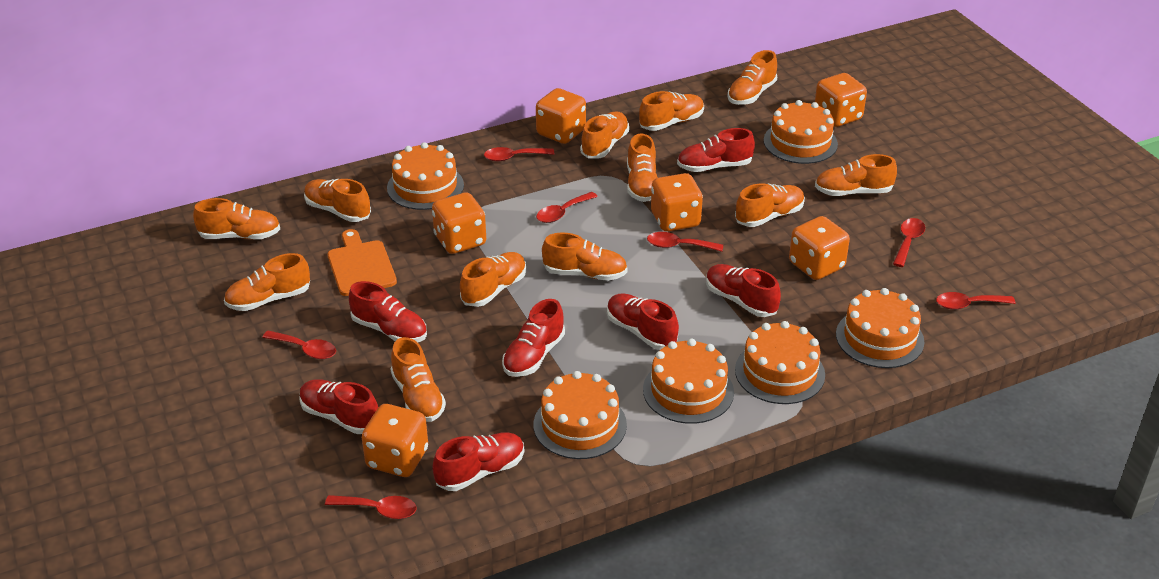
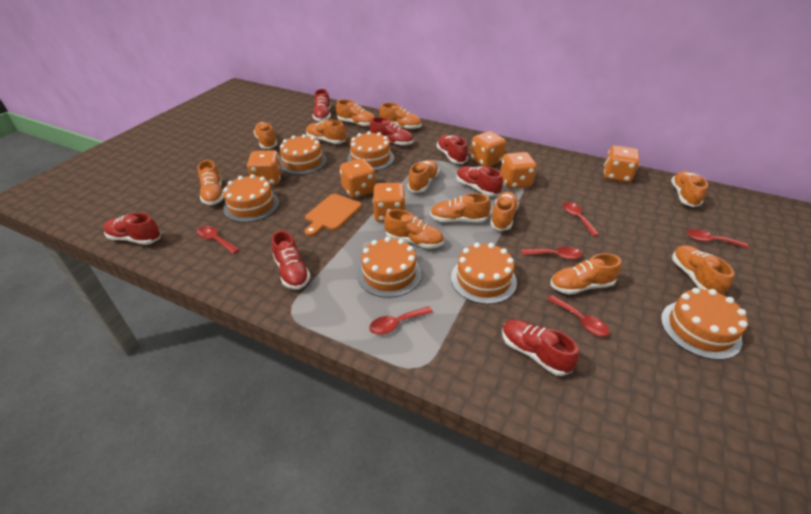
red spoon: [262,331,336,359] [325,495,417,519] [484,147,554,162] [536,192,598,223] [647,232,723,252] [893,218,925,267] [936,292,1015,310] = 7 -> [197,226,240,254] [369,306,433,335] [521,247,582,260] [547,295,609,337] [563,202,599,237] [686,229,749,249] = 6

